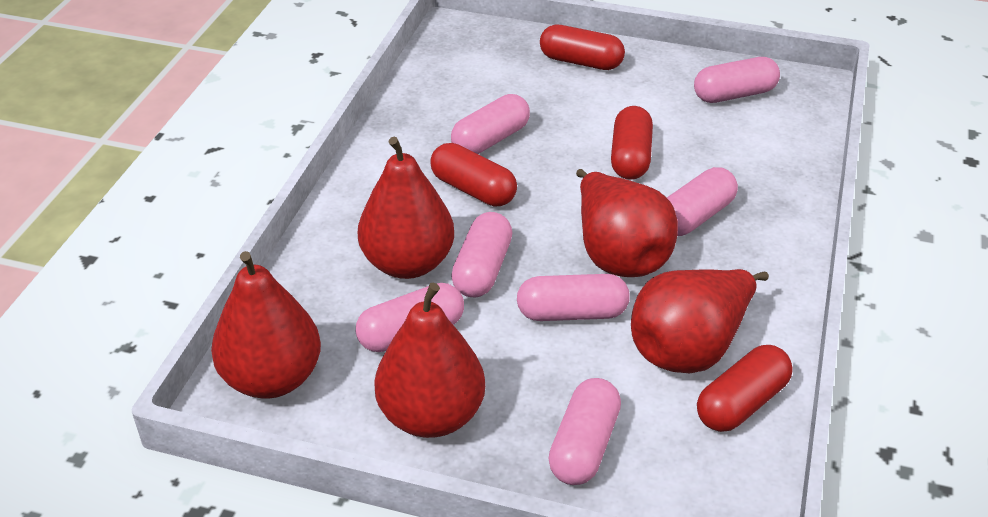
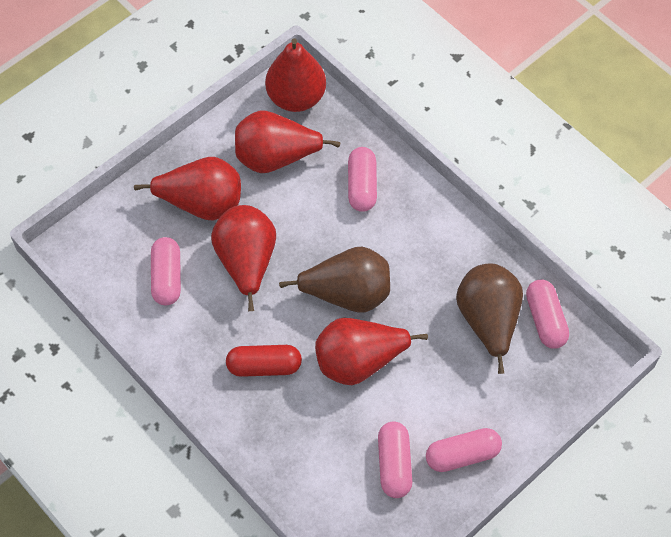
brown pear: none = 0 -> [279,247,390,313] [456,264,523,374] = 2
pink capsule: [356,283,464,352] [451,94,530,154] [451,212,512,298] [517,274,630,321] [548,378,621,485] [667,167,738,236] [694,57,780,103] = 7 -> [151,237,181,305] [348,147,377,212] [378,421,412,498] [426,428,502,472] [526,279,569,349] = 5
red capsule: [430,143,517,207] [540,25,625,70] [611,106,653,180] [697,345,793,432] = 4 -> [226,345,302,377] = 1

